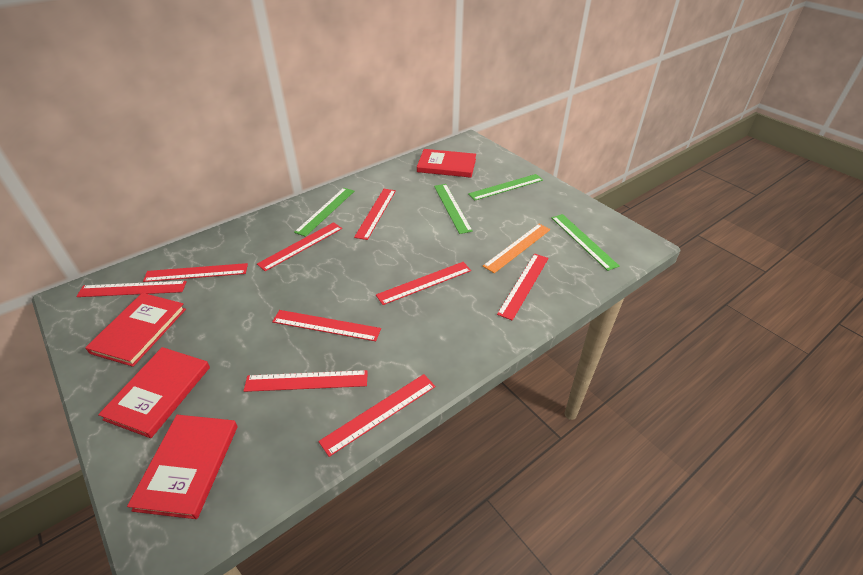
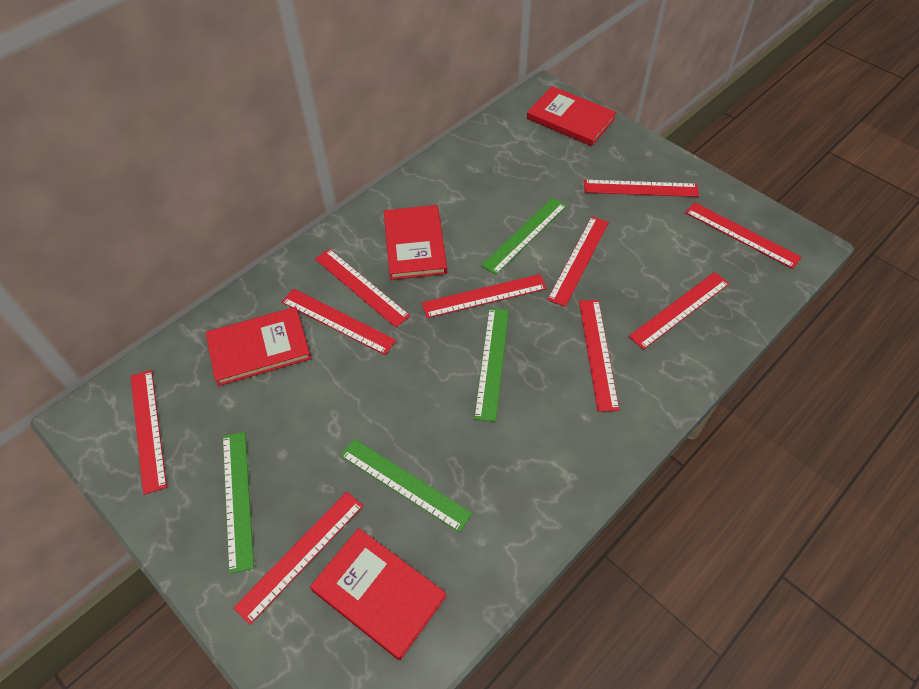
orange ruler: [483,224,551,273] = 1 -> none = 0
red ruler: [76,281,187,297] [143,263,248,282] [244,370,368,392] [257,222,342,271] [272,310,381,341] [318,374,435,457] [354,189,396,240] [376,262,471,305] [497,254,549,321] = 9 -> [130,370,167,495] [233,492,363,625] [282,289,396,355] [315,249,410,327] [422,274,547,318] [547,216,609,307] [579,300,619,412] [584,180,699,197] [628,272,730,350] [685,202,802,269] = 10

